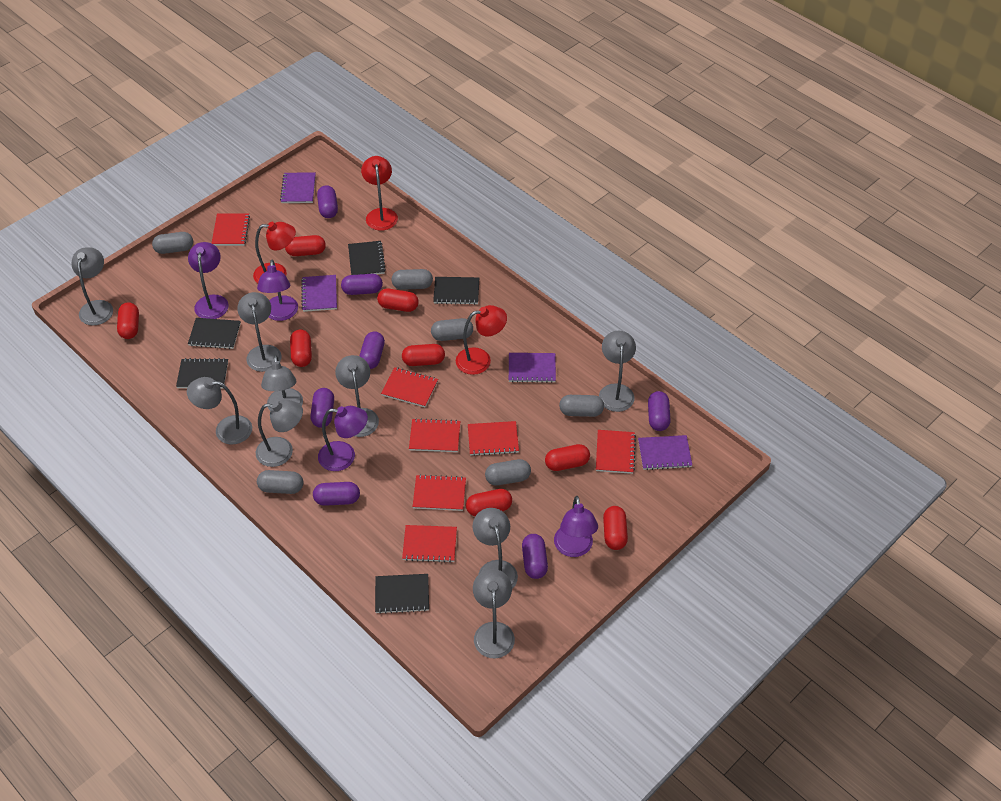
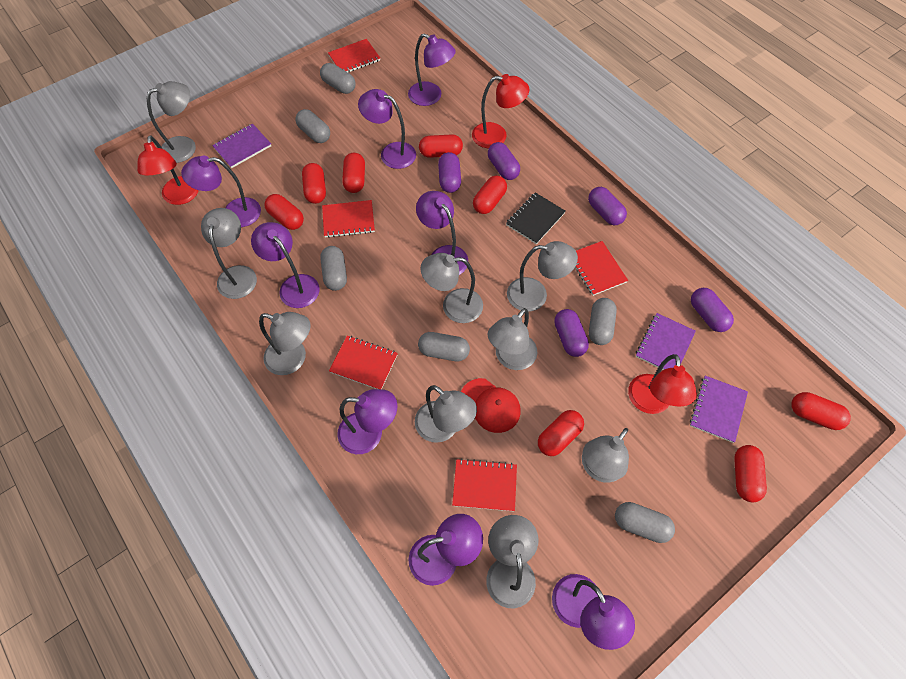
black notebook: [176,358,228,388] [188,318,241,349] [348,241,386,275] [375,574,429,614] [433,277,479,305] = 5 -> [506,192,566,244] = 1
purple capsule: [310,388,334,428] [313,482,360,506] [317,185,338,218] [341,274,383,295] [359,332,385,369] [522,534,548,579] [648,391,671,431] = 7 -> [438,152,461,193] [488,142,520,180] [554,309,589,357] [588,187,627,225] [691,288,734,332] = 5
purple lamp: [188,242,229,319] [257,260,298,321] [318,406,368,471] [554,496,598,557] = 4 -> [181,156,261,227] [251,222,319,308] [337,389,397,454] [358,89,416,169] [408,33,456,106] [409,514,483,586] [416,191,468,275] [552,574,635,650] = 8
purple notebook: [280,172,316,203] [301,275,337,312] [509,353,556,383] [638,435,692,470] = 4 -> [212,123,271,168] [636,313,696,370] [690,376,748,443] = 3
red cap: none = 0 -> [461,378,521,433] = 1
red notebook: [212,213,250,246] [381,367,438,407] [402,525,457,562] [409,418,460,452] [413,474,466,511] [468,421,519,456] [596,430,636,474] = 7 -> [322,200,375,238] [328,39,380,72] [329,336,398,389] [452,459,517,511] [575,241,628,296] = 5

